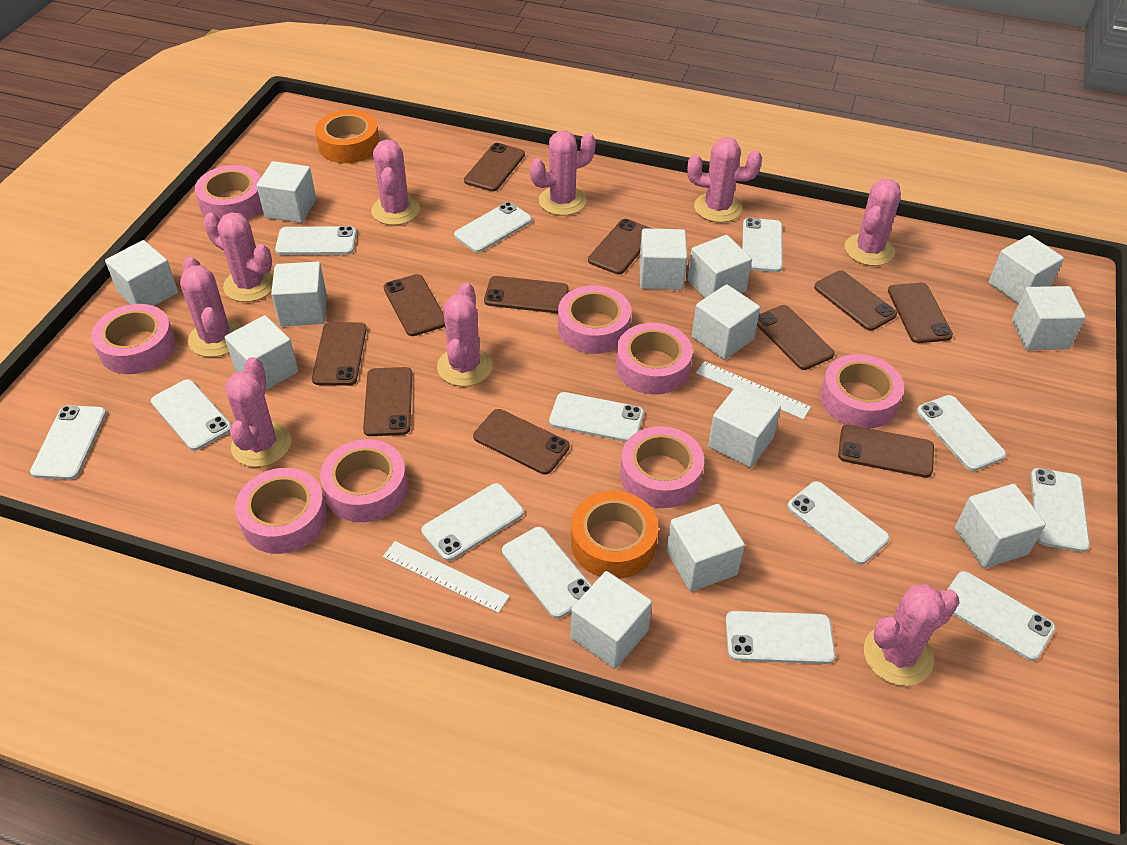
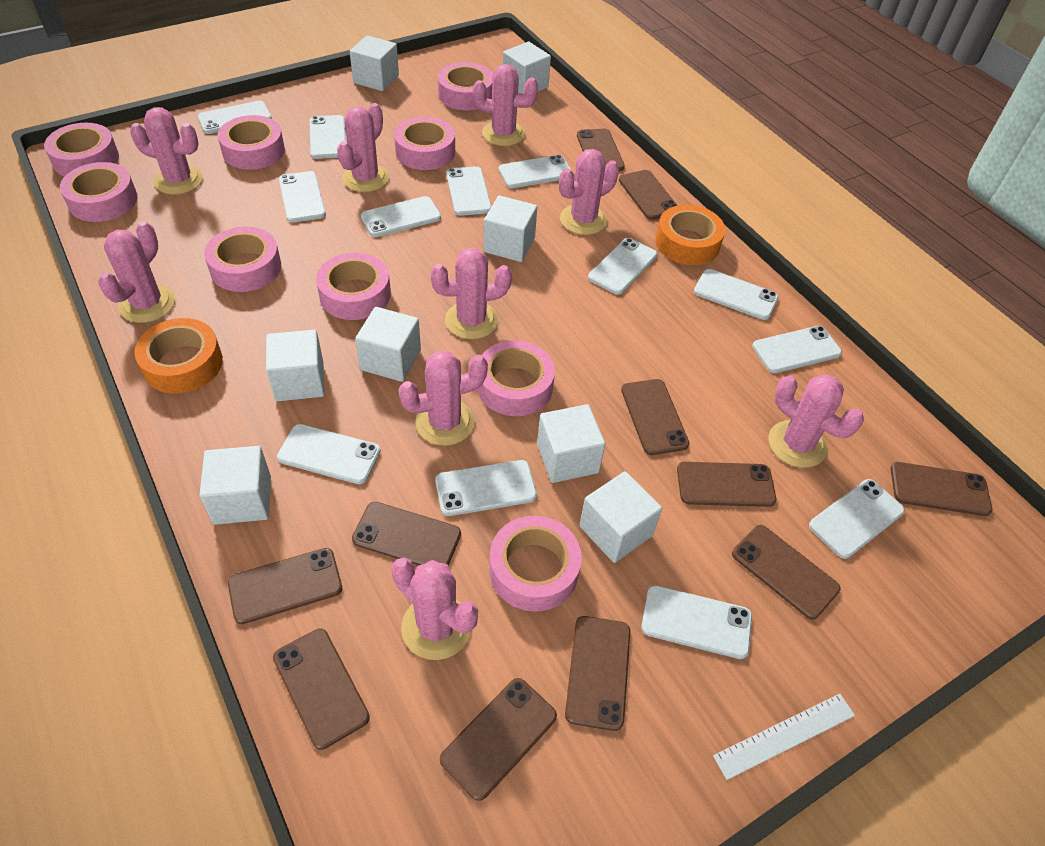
pink tape: [91,304,176,374] [195,165,262,220] [235,468,327,554] [320,439,408,522] [558,285,631,354] [616,323,693,395] [620,426,704,508] [820,354,904,429] = 8 -> [44,123,119,177] [60,162,138,222] [204,226,281,292] [217,115,285,170] [316,253,391,320] [394,117,455,170] [438,62,493,110] [477,341,555,416] [489,516,582,612] = 9
white cube: [105,240,178,306] [225,315,298,390] [257,161,316,223] [271,262,327,326] [571,571,652,669] [639,228,688,290] [666,504,745,592] [688,235,752,298] [692,284,760,360] [708,385,781,468] [955,484,1046,568] [989,235,1064,304] [1012,286,1086,350] = 13 -> [200,446,271,525] [266,330,325,401] [350,35,399,91] [355,307,421,382] [484,196,537,262] [503,42,551,94] [537,404,605,483] [579,471,662,563] = 8
white ruler: [383,541,510,613] [696,361,811,419] = 2 -> [713,694,855,780] = 1

